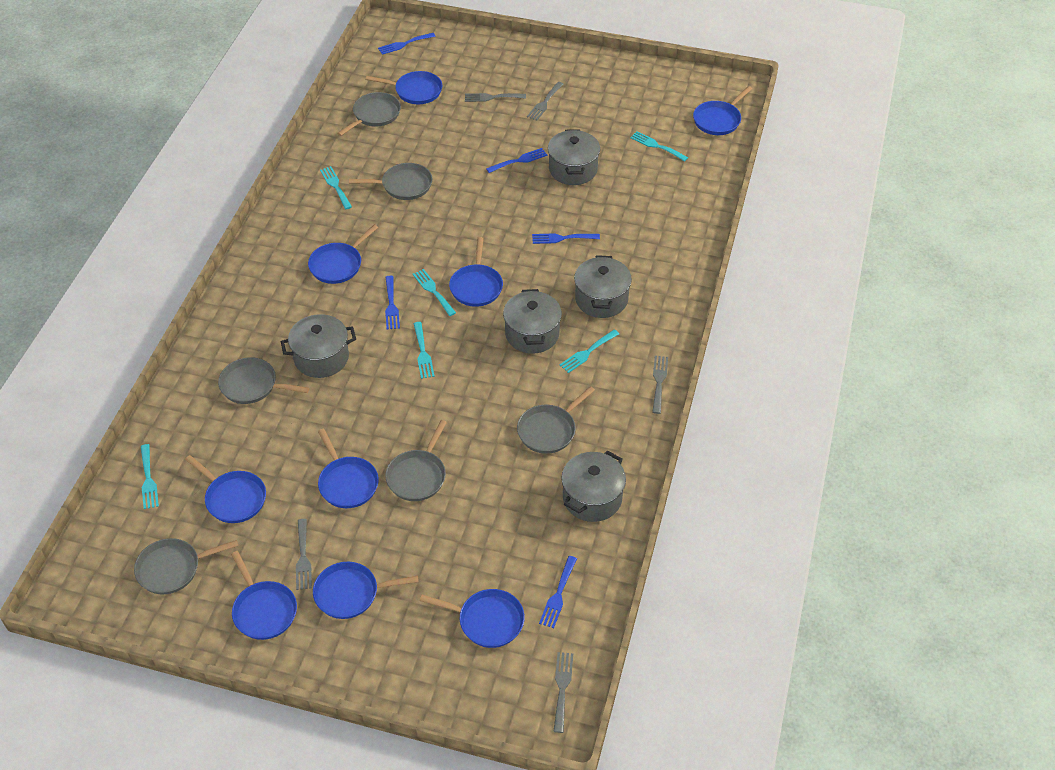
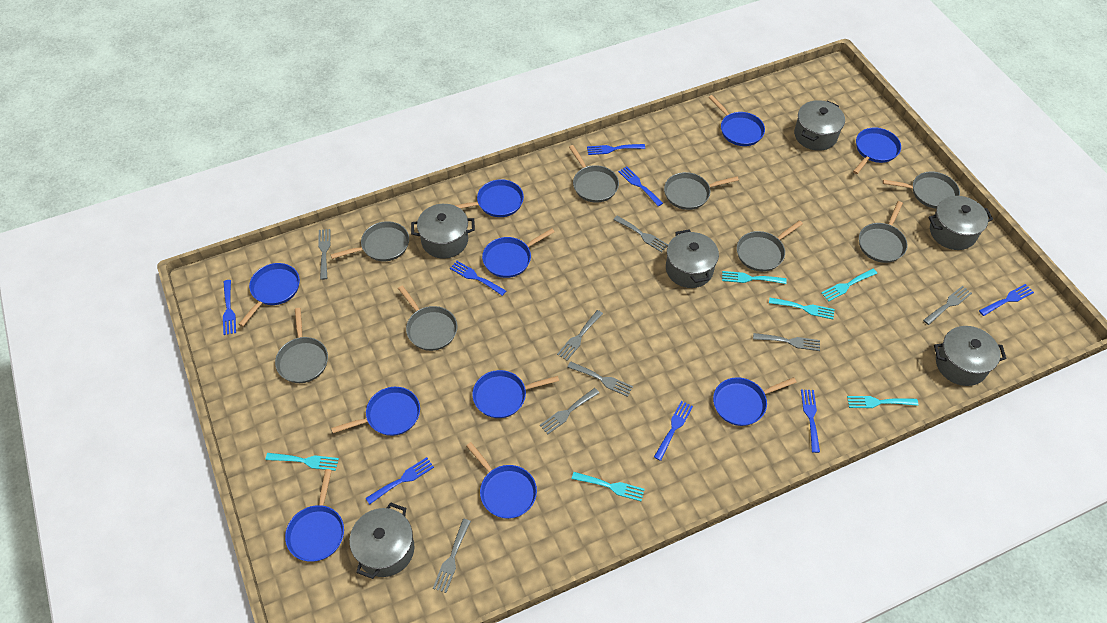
blue fork: [378,33,436,55] [385,276,400,329] [486,148,547,173] [532,233,600,244] [539,556,577,628] = 5 -> [223,280,236,335] [366,457,434,504] [450,261,506,296] [587,144,645,155] [618,166,663,206] [654,401,693,461] [801,390,820,453] [979,284,1034,316] = 8
blue pan: [185,455,266,523] [231,551,297,640] [308,224,378,284] [313,562,419,619] [318,429,379,508] [365,71,442,104] [420,589,525,648] [449,237,503,307] [693,86,752,135] = 9 -> [239,263,300,327] [285,469,344,562] [331,387,420,436] [455,179,524,217] [466,442,537,519] [472,370,559,418] [482,228,555,278] [708,95,765,146] [713,377,797,426] [853,127,901,174] = 10
grey fork: [296,519,312,590] [465,93,526,102] [527,82,563,121] [553,652,573,733] [652,356,668,414] = 5 -> [318,229,330,280] [433,519,471,593] [540,388,599,434] [557,310,603,361] [567,361,633,397] [613,216,668,252] [753,333,820,351] [923,286,972,325] = 8
grey pan: [134,538,238,595] [218,357,309,404] [337,92,401,136] [349,163,432,200] [385,420,447,501] [517,386,595,454] = 6 -> [275,308,328,383] [330,221,409,261] [398,285,457,351] [569,145,619,203] [664,172,739,210] [737,220,803,272] [859,201,908,263] [883,171,960,209] = 8
grey pot: [281,314,356,378] [503,289,562,354] [548,129,600,185] [561,450,626,522] [574,255,632,318] = 5 -> [349,502,415,579] [411,204,475,259] [666,229,719,288] [794,100,845,151] [928,196,993,250] [934,326,1006,386] = 6

